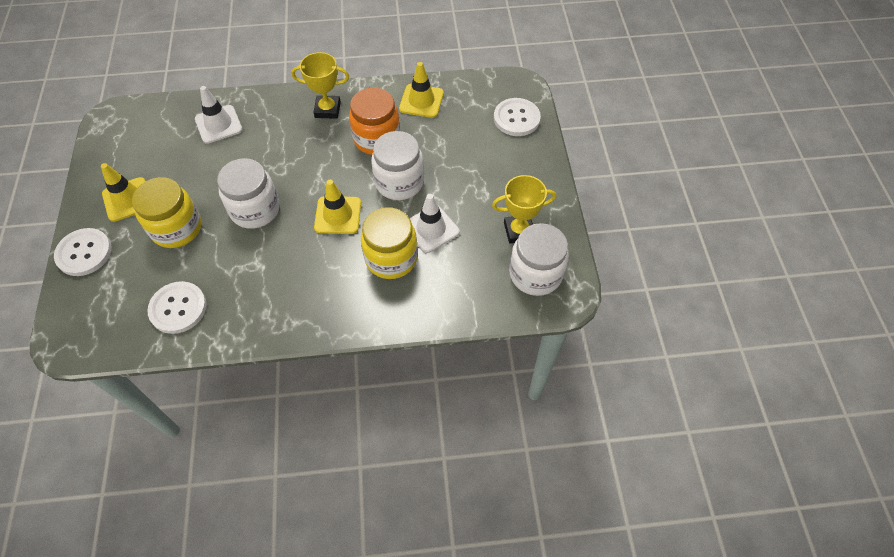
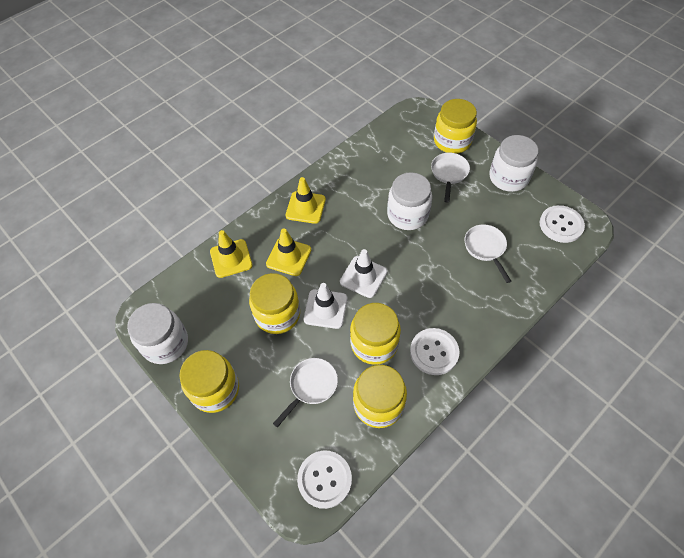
orange jar: [349,88,400,155] = 1 -> none = 0
white pan: none = 0 -> [273,358,338,428] [431,153,470,203] [465,224,511,283] = 3
yellow jar: [132,177,201,248] [361,207,418,279] = 2 -> [179,350,239,413] [249,273,300,334] [350,303,401,365] [353,365,407,428] [434,99,477,154] = 5
yellow trophy: [291,52,349,119] [492,175,556,244] = 2 -> none = 0

